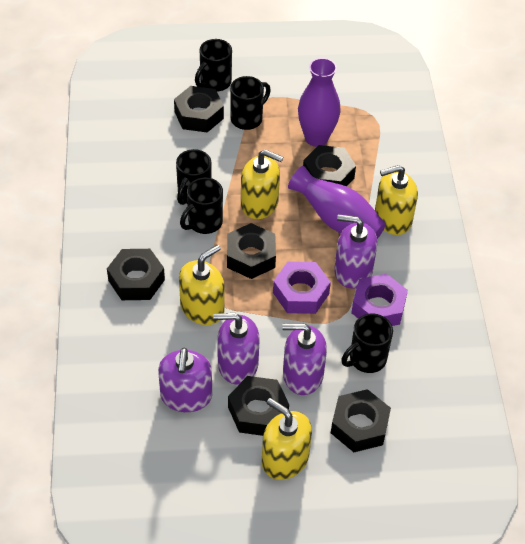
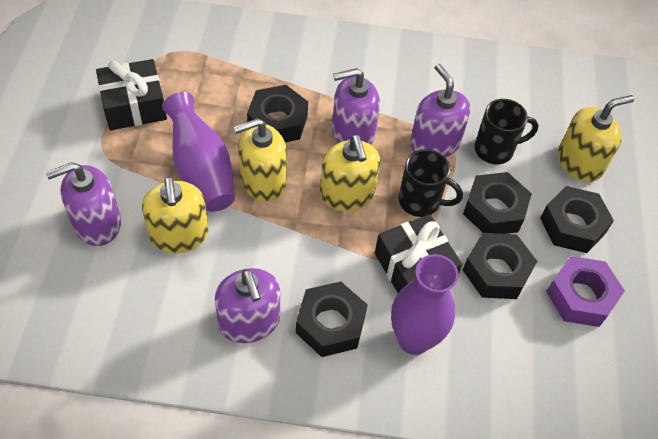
black gift: none = 0 -> [96,59,167,130] [375,214,462,293] = 2
black mug: [176,149,212,205] [180,177,223,234] [195,39,232,92] [230,76,271,130] [341,314,393,373] = 5 -> [399,149,463,217] [474,99,539,164] = 2
black nut: [107,249,165,300] [174,86,224,133] [227,223,276,279] [228,376,289,436] [303,145,356,186] [331,389,391,452] = 6 -> [247,85,308,142] [296,281,368,357] [463,172,532,234] [463,233,537,299] [540,186,614,253] = 5
purple nut: [273,261,331,314] [351,274,408,326] = 2 -> [546,256,625,327] = 1

